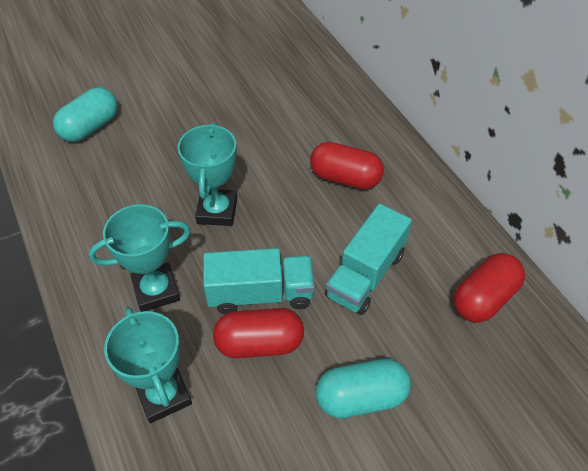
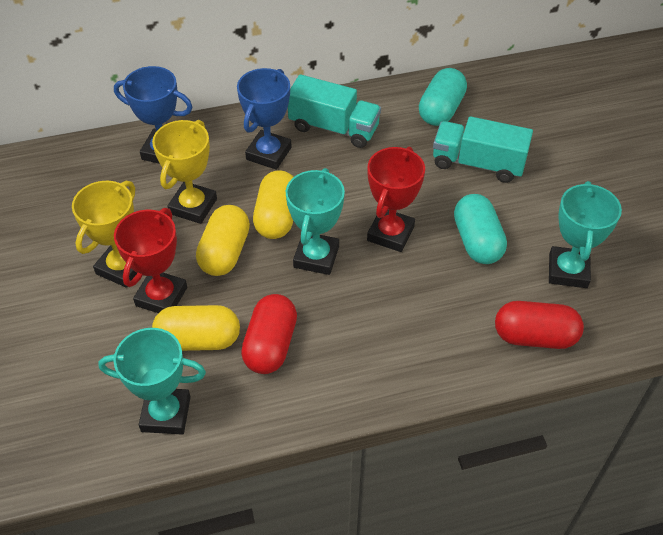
blue trophy: none = 0 -> [114,66,193,164] [237,68,292,170] = 2
red capsule: [213,308,304,358] [310,142,384,189] [453,253,525,323] = 3 -> [241,294,297,374] [495,301,584,349] = 2
red trophy: none = 0 -> [114,208,187,313] [367,147,425,252] = 2
yellow capsule: none = 0 -> [152,305,240,351] [196,205,250,276] [253,171,294,239] = 3
yellow trophy: none = 0 -> [72,181,137,288] [152,120,217,224] = 2

